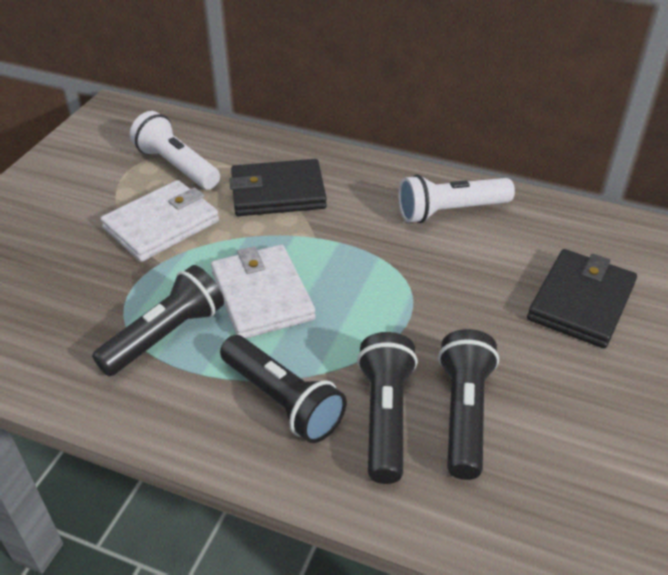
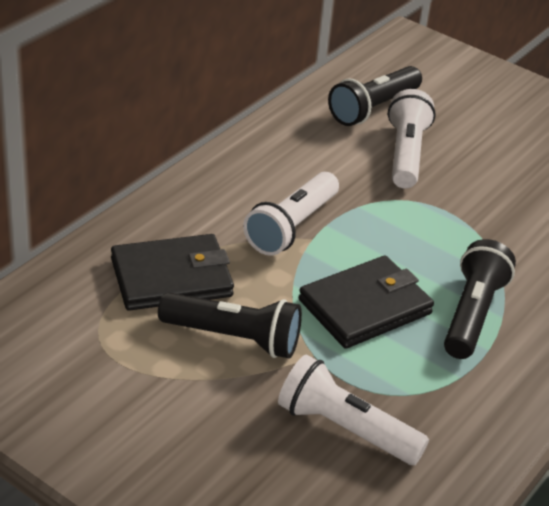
black flashlight: [92,265,224,376] [220,335,347,443] [357,332,418,484] [438,329,499,480] = 4 -> [158,292,302,359] [328,66,422,126] [444,239,516,359] = 3
white flashlight: [130,111,220,190] [398,174,515,223] = 2 -> [243,172,339,256] [278,355,429,465] [388,89,436,188] = 3
white wallet: [101,180,219,262] [211,245,316,339] = 2 -> none = 0

